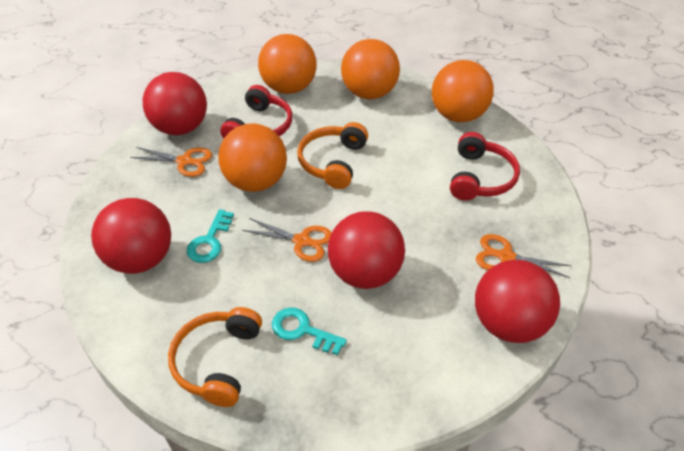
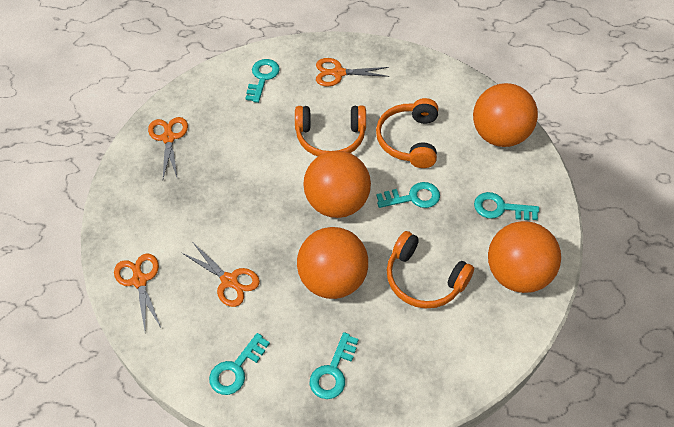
orange headphones: [168,307,262,407] [297,122,368,189] = 2 -> [295,106,366,156] [376,98,438,168] [386,231,474,309] = 3
orange scissors: [130,147,212,177] [242,218,332,262] [476,234,572,278] = 3 -> [114,254,161,331] [148,117,188,179] [182,243,260,307] [316,58,389,87] = 4
red ball: [91,198,171,274] [143,72,207,135] [328,211,405,289] [475,260,560,343] = 4 -> none = 0
red headphones: [220,85,292,139] [450,132,520,201] = 2 -> none = 0
turquoise key: [187,209,234,263] [272,308,347,355] = 2 -> [209,333,270,395] [245,59,280,103] [310,332,359,399] [376,182,440,208] [474,192,539,220] = 5

